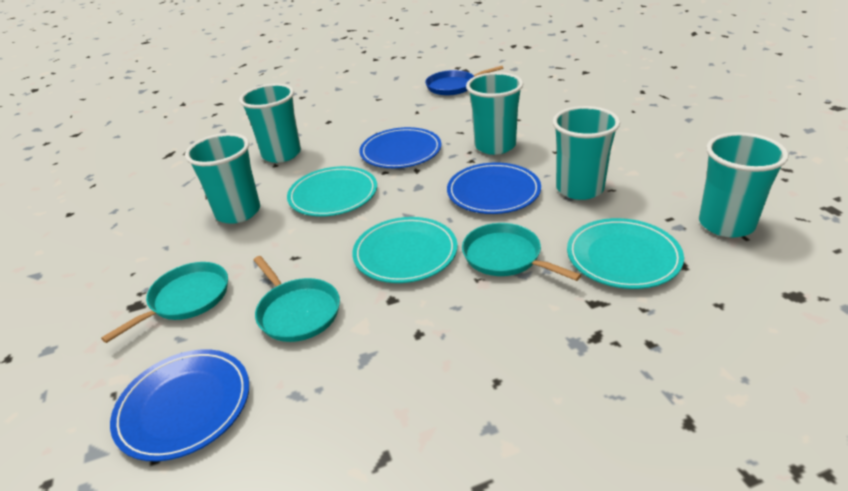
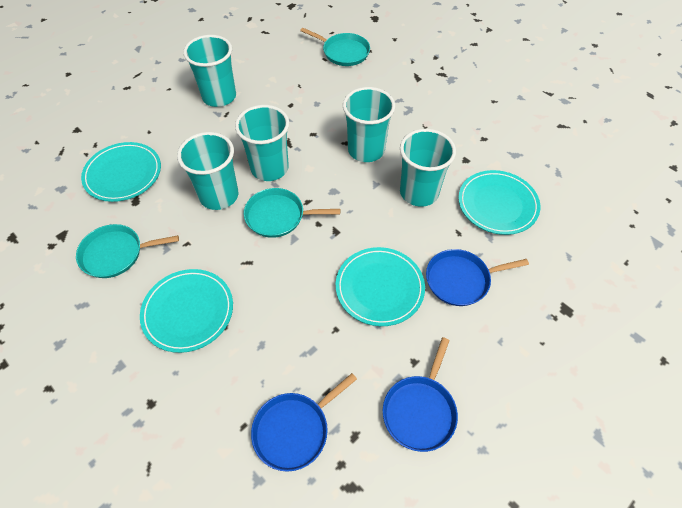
blue pan: [425,66,504,95] = 1 -> [251,373,357,472] [383,337,458,452] [426,249,529,306] = 3
blue plate: [110,349,249,461] [359,127,441,168] [447,162,541,214] = 3 -> none = 0
turquoise plate: [287,166,377,217] [352,217,458,283] [567,218,684,289] = 3 -> [81,142,161,202] [140,269,233,353] [336,247,425,326] [458,170,540,235] = 4

